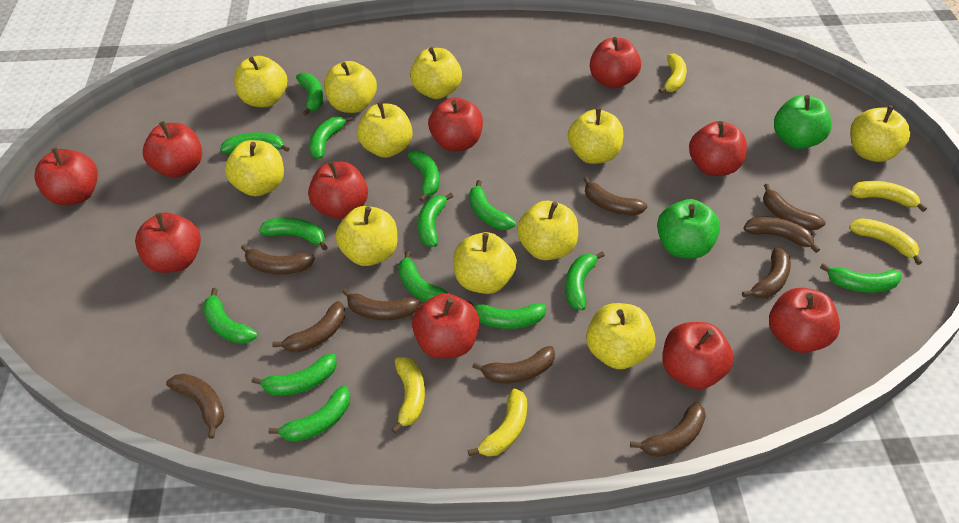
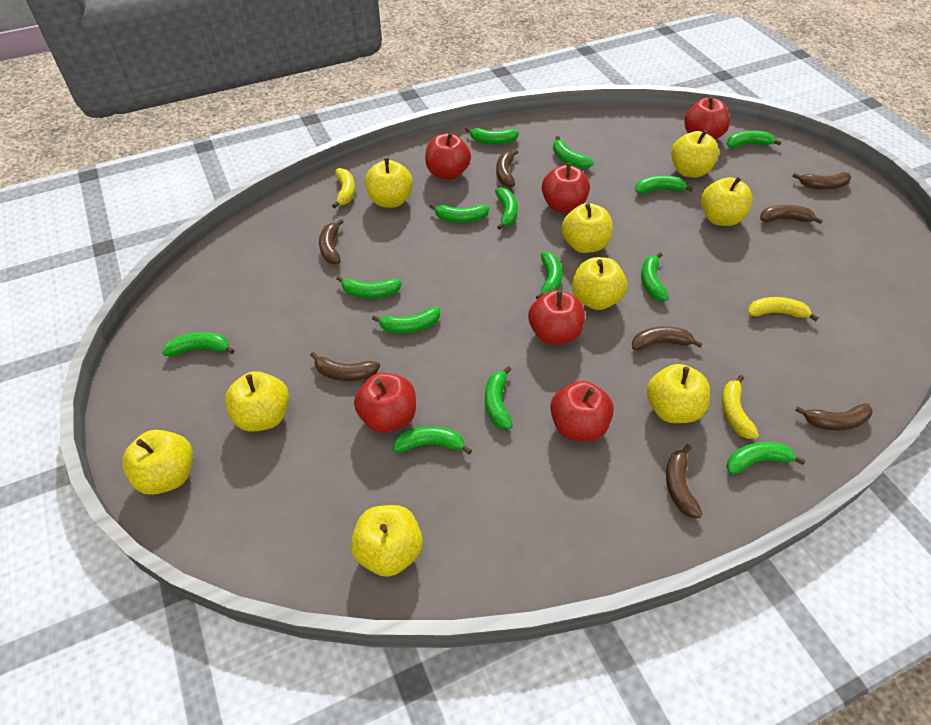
brown banana: [166,373,224,439] [241,245,315,274] [272,301,345,353] [342,288,420,320] [472,346,555,383] [583,177,647,216] [630,402,706,457] [742,247,791,299] [744,217,820,253] [763,184,826,231] = 10 -> [310,352,380,381] [319,219,344,264] [496,150,518,187] [632,326,702,350] [666,444,703,518] [760,205,823,224] [792,172,851,189] [795,403,873,431] = 8
green apple: [657,199,720,259] [774,95,832,149] = 2 -> none = 0
red apple: [34,148,98,206] [135,213,201,273] [143,121,202,178] [308,161,368,219] [412,293,480,359] [428,98,483,151] [590,37,641,89] [662,322,734,389] [689,121,747,176] [769,288,840,353] = 10 -> [354,373,416,433] [425,132,471,180] [528,290,585,345] [542,163,590,213] [550,381,614,442] [684,96,730,140] = 6
yellow apple: [225,140,284,196] [234,56,287,107] [324,61,377,113] [335,206,397,266] [357,101,413,158] [410,47,462,99] [454,232,517,294] [517,201,578,260] [568,108,623,164] [586,303,656,369] [850,105,910,162] = 11 -> [122,430,193,495] [225,371,289,432] [351,505,423,577] [365,158,413,208] [562,203,613,253] [572,257,627,310] [647,364,710,423] [671,130,719,178] [701,177,753,226] = 9
yellow banana: [391,357,425,433] [468,388,527,457] [658,53,687,94] [849,218,922,265] [851,181,927,212] = 5 -> [332,168,355,208] [722,375,759,439] [748,297,819,321] = 3

